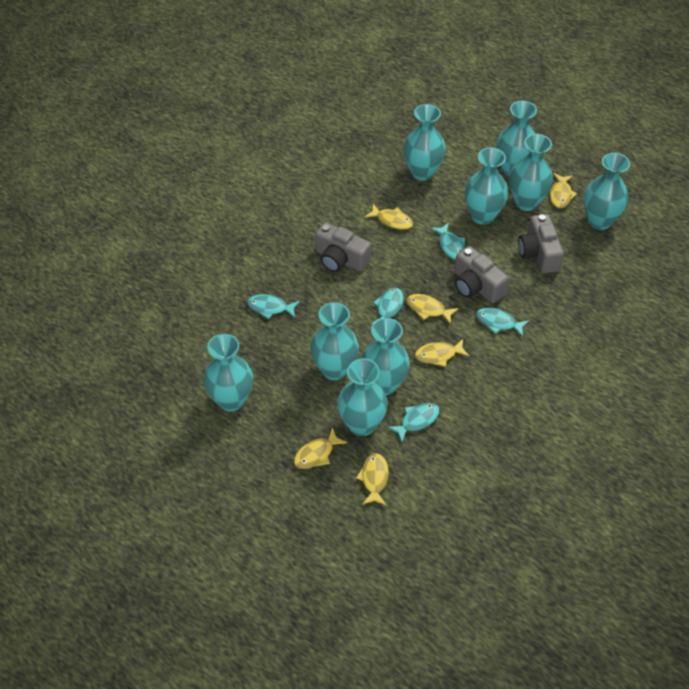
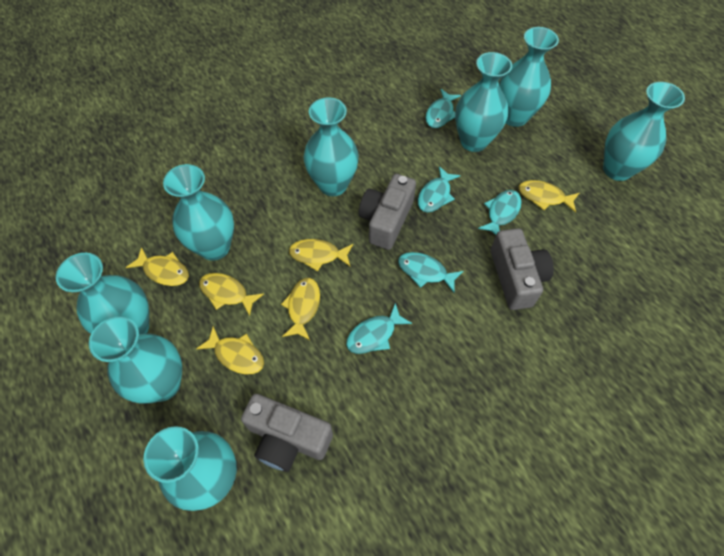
turquoise vase: [203,334,253,412] [310,302,359,380] [337,358,388,436] [361,318,410,396] [404,104,446,181] [465,147,508,225] [496,101,537,177] [509,134,553,211] [584,153,630,230] = 9 -> [56,253,149,334] [89,316,182,404] [143,426,237,511] [163,164,234,261] [304,97,359,196] [455,52,512,152] [499,27,559,127] [603,82,685,181] = 8

